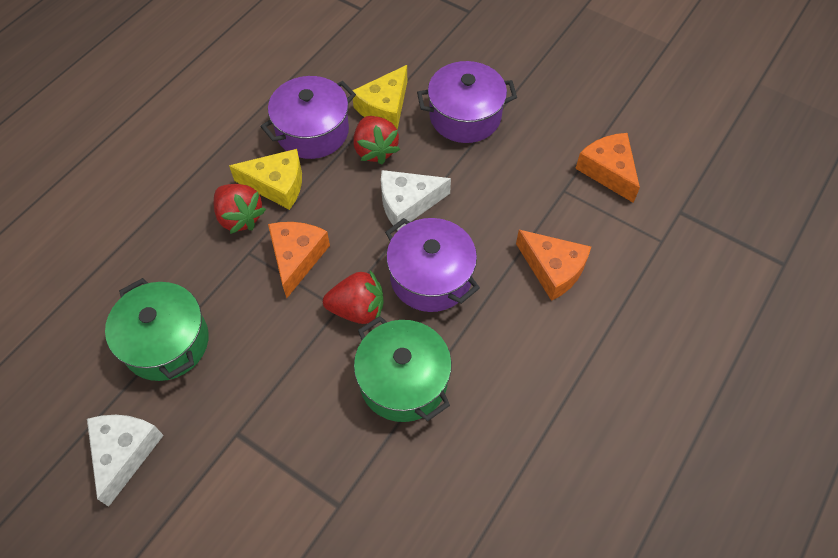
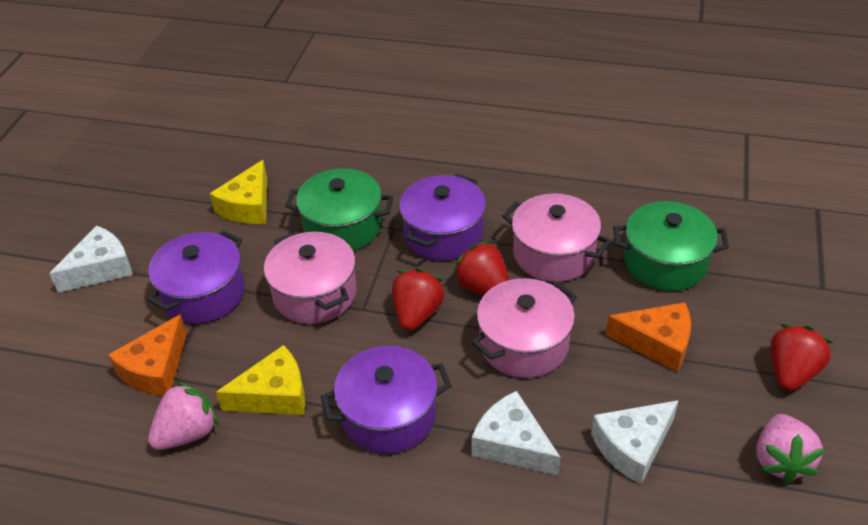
orange cheese: [268,222,330,298] [516,230,591,301] [575,133,640,203] = 3 -> [108,314,187,396] [606,302,691,372] = 2
pink pot: none = 0 -> [264,231,357,324] [471,278,577,378] [502,193,611,282] = 3
pink strawberry: none = 0 -> [148,382,218,450] [757,414,825,484] = 2
white cheese: [87,415,164,507] [381,170,451,231] = 2 -> [49,225,133,293] [471,391,560,476] [591,400,679,484] = 3

